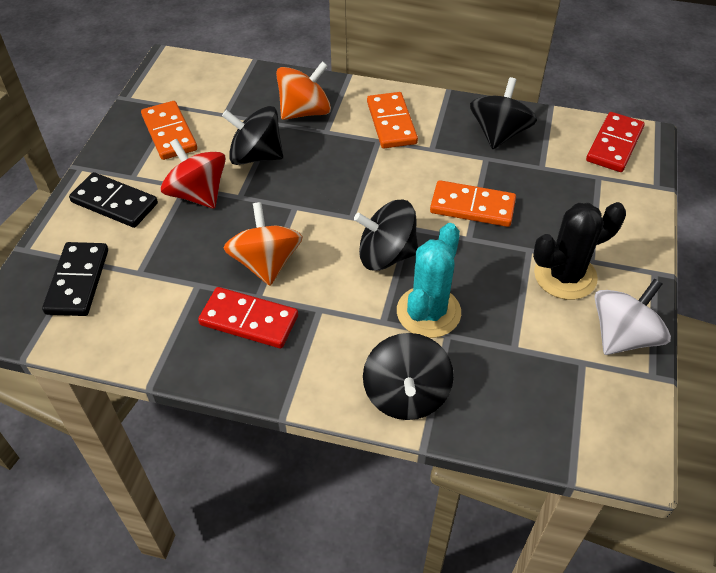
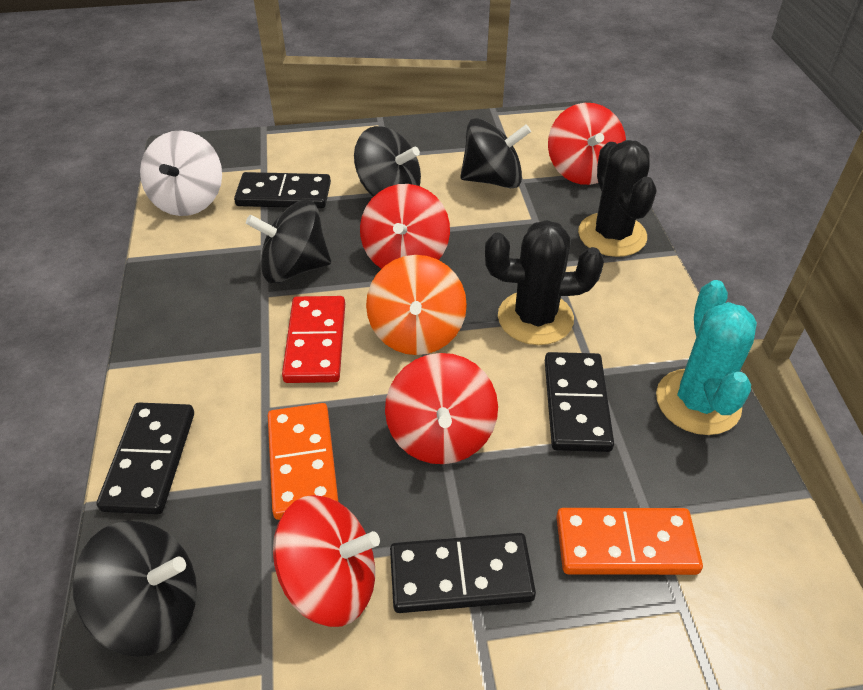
black cactus: [533,202,626,300] = 1 -> [485,220,604,345] [578,140,656,257] = 2
black domino: [42,242,108,316] [69,172,158,228] = 2 -> [97,403,194,514] [234,172,331,208] [390,533,536,613] [545,352,614,452] = 4
orange domino: [141,101,197,160] [367,92,418,148] [430,180,516,227] = 3 -> [268,403,339,520] [556,508,703,575] = 2
orange spinning top: [223,202,303,286] [276,61,331,120] = 2 -> [366,255,467,355] = 1
red domino: [198,287,298,348] [586,112,645,172] = 2 -> [282,296,345,383] = 1
red spinning top: [161,139,226,209] = 1 -> [273,495,380,627] [360,184,450,269] [385,353,498,464] [548,103,626,185] = 4

